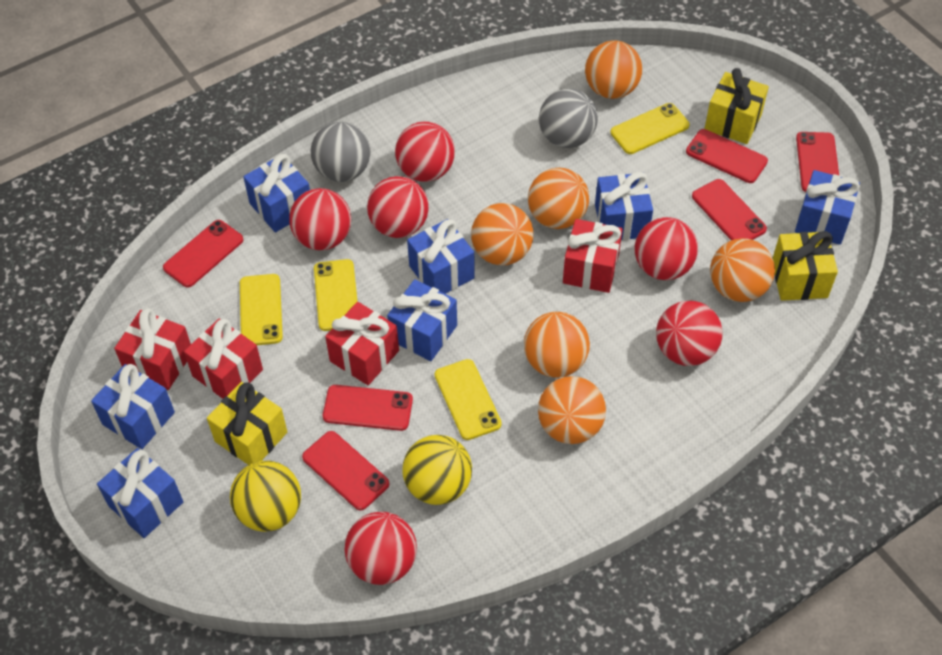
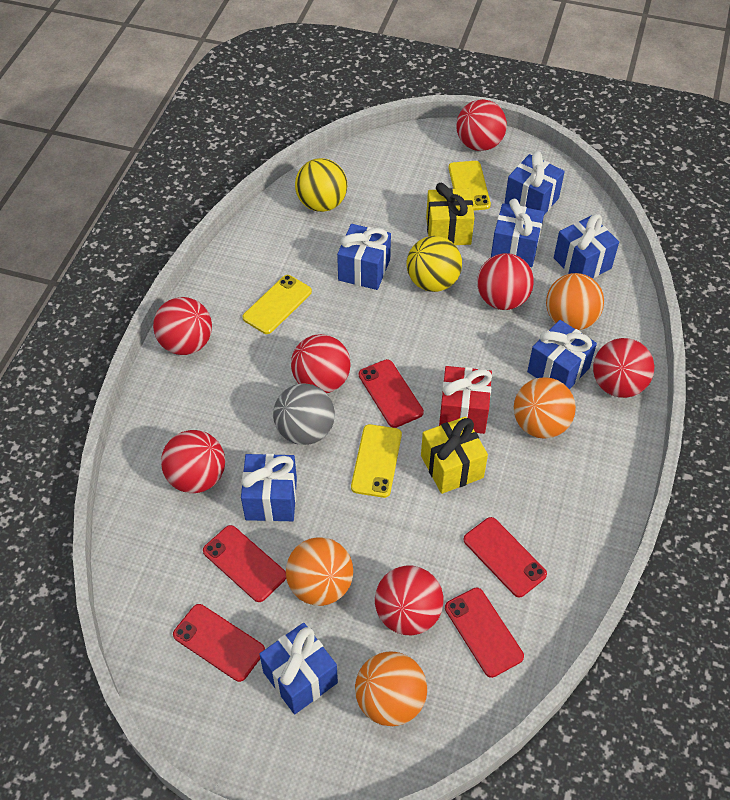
grey ball: [310,122,370,182] [539,89,598,148] = 2 -> [273,383,335,445] = 1
orange ball: [471,203,534,265] [524,312,590,377] [528,168,589,229] [538,376,606,444] [585,40,642,99] [710,238,775,302] = 6 -> [286,537,353,606] [355,651,427,726] [514,377,576,439] [546,273,604,330] = 4
red ball: [289,188,351,250] [344,512,417,585] [367,176,429,238] [395,121,455,182] [635,217,698,280] [656,301,723,366] = 6 -> [153,297,212,355] [161,430,225,493] [291,334,351,393] [375,565,444,635] [456,99,507,151] [477,253,534,310] [593,338,654,398] = 7
red gift: [114,308,191,390] [184,318,263,399] [325,302,399,385] [563,219,623,293] = 4 -> [439,366,492,434] = 1
red phone: [163,220,243,287] [302,431,389,510] [323,385,413,431] [686,129,768,183] [692,179,767,240] [796,132,839,192] = 6 -> [173,604,265,682] [203,525,286,602] [359,359,424,428] [445,588,524,678] [463,517,547,597] = 5
yellow gift: [207,382,287,465] [704,68,769,144] [773,231,838,301] = 3 -> [421,416,488,494] [426,183,475,245] = 2
yellow phone: [240,274,283,345] [314,259,357,331] [435,359,502,440] [610,103,690,154] = 4 -> [243,275,312,334] [351,424,402,498] [448,161,491,211] = 3

